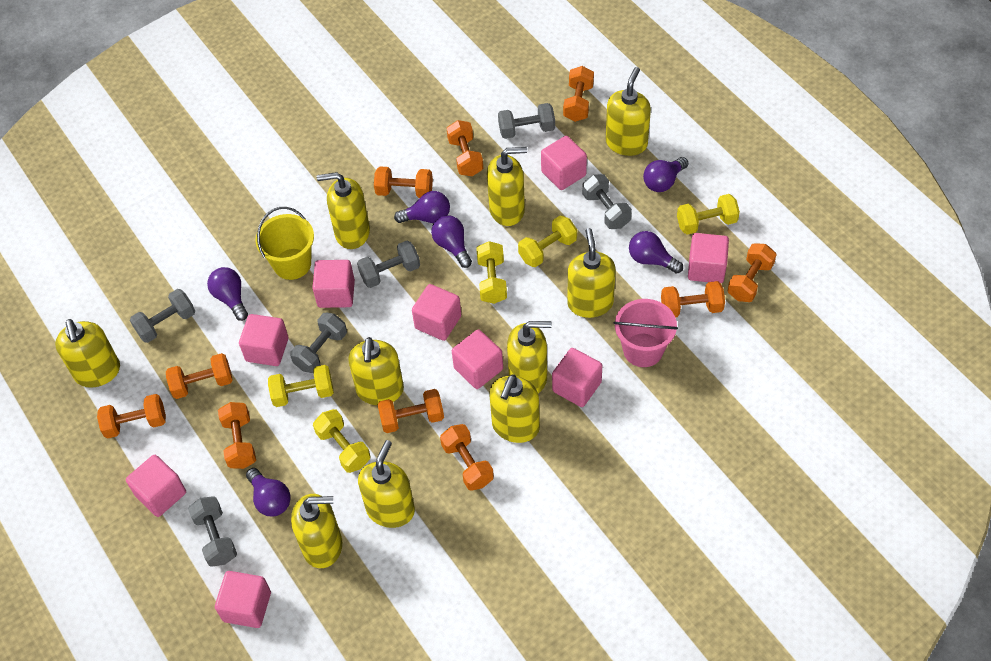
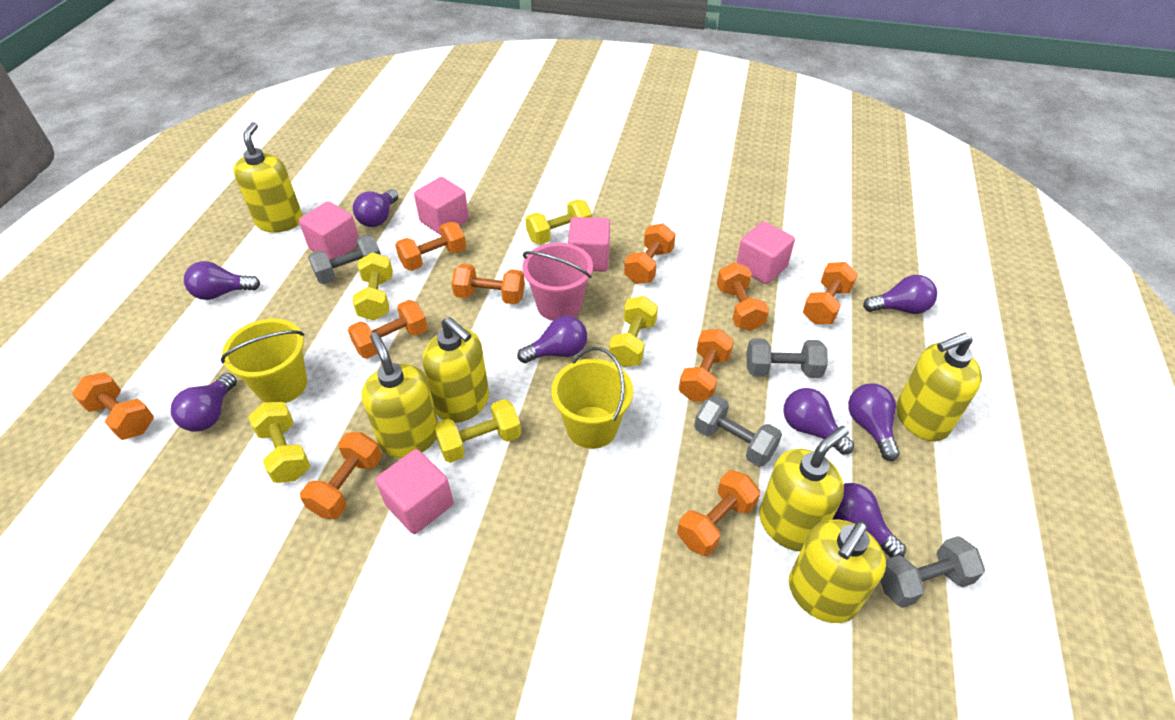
grey dumbbell: [130,289,195,343] [188,496,237,567] [290,312,347,373] [357,240,420,288] [498,103,555,139] [582,174,632,229] = 6 -> [308,235,381,284] [694,395,782,467] [747,338,828,378] [880,536,985,608] = 4
pink cube: [126,455,186,517] [215,571,271,628] [239,314,288,366] [312,260,355,308] [412,284,461,341] [452,329,503,389] [541,136,587,190] [552,348,602,407] [688,233,729,283] = 9 -> [299,201,359,260] [375,449,454,534] [414,177,469,235] [568,217,610,272] [736,222,795,284] = 5
purple light bulb: [207,267,248,321] [246,468,291,516] [394,191,450,223] [431,215,472,268] [629,231,683,274] [643,157,688,192] = 6 -> [171,373,237,432] [184,261,260,300] [353,189,398,227] [517,316,587,363] [783,388,854,455] [832,483,906,558] [848,383,900,461] [863,275,937,314] = 8
yellow bucket: [255,207,314,280] = 1 -> [221,318,307,403] [551,347,633,449] = 2
yellow soap dispenser: [55,319,120,388] [291,494,342,568] [317,172,370,249] [348,337,404,405] [358,440,415,528] [487,147,527,226] [489,374,540,443] [507,321,552,393] [568,228,616,318] [606,67,651,156] = 10 -> [233,122,303,232] [362,332,438,458] [423,317,489,423] [759,426,849,551] [789,520,886,623] [896,333,982,441] = 6

